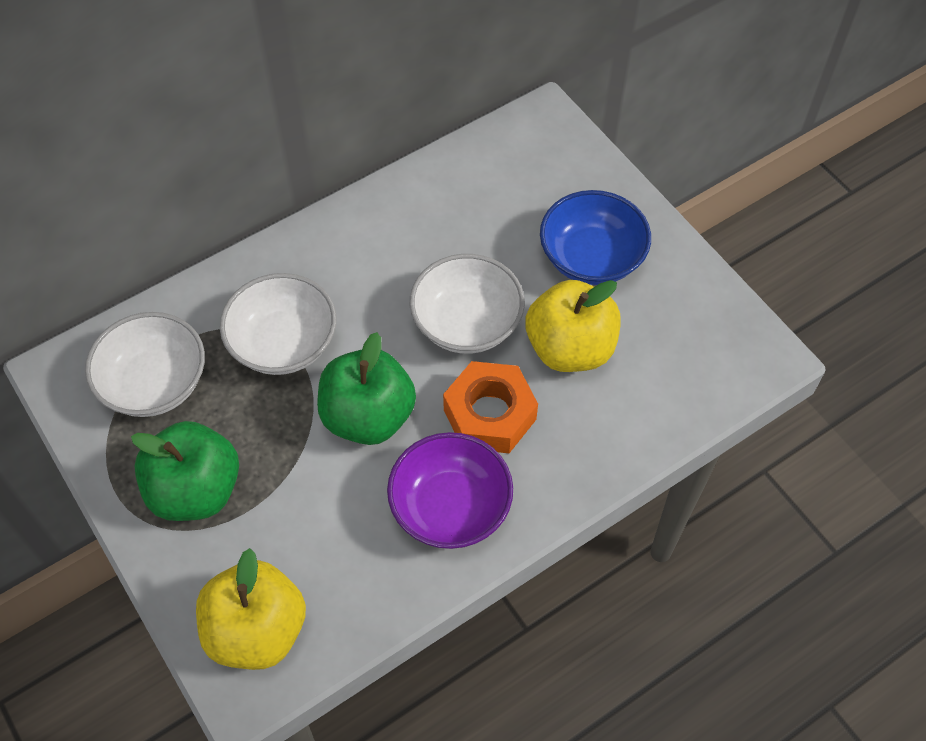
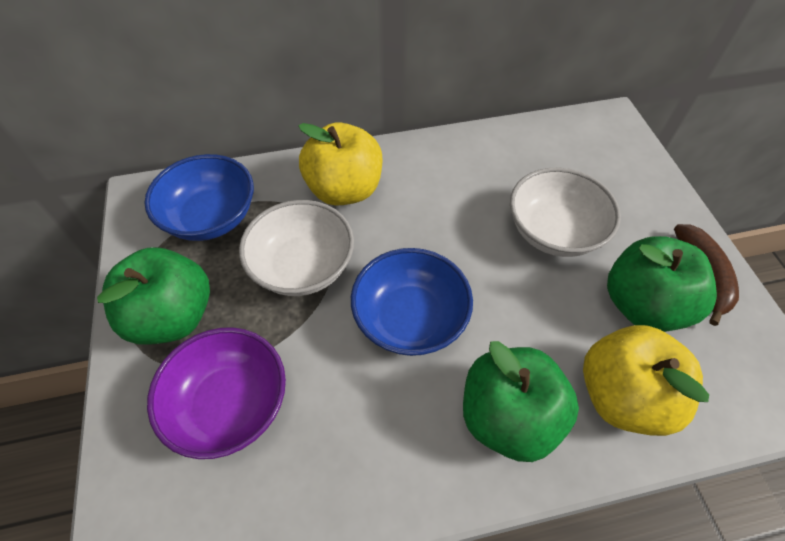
blue bowl: [540,190,651,285] = 1 -> [144,154,254,241] [351,248,473,356] = 2
brown banana: none = 0 -> [674,224,739,326] = 1
green apple: [131,421,239,521] [317,332,416,445] = 2 -> [97,247,210,345] [463,341,579,462] [607,236,717,332] = 3
orange nut: [443,361,538,453] = 1 -> none = 0
white bowl: [85,312,205,417] [220,273,336,375] [410,254,525,354] = 3 -> [239,200,354,296] [510,168,621,257] = 2

